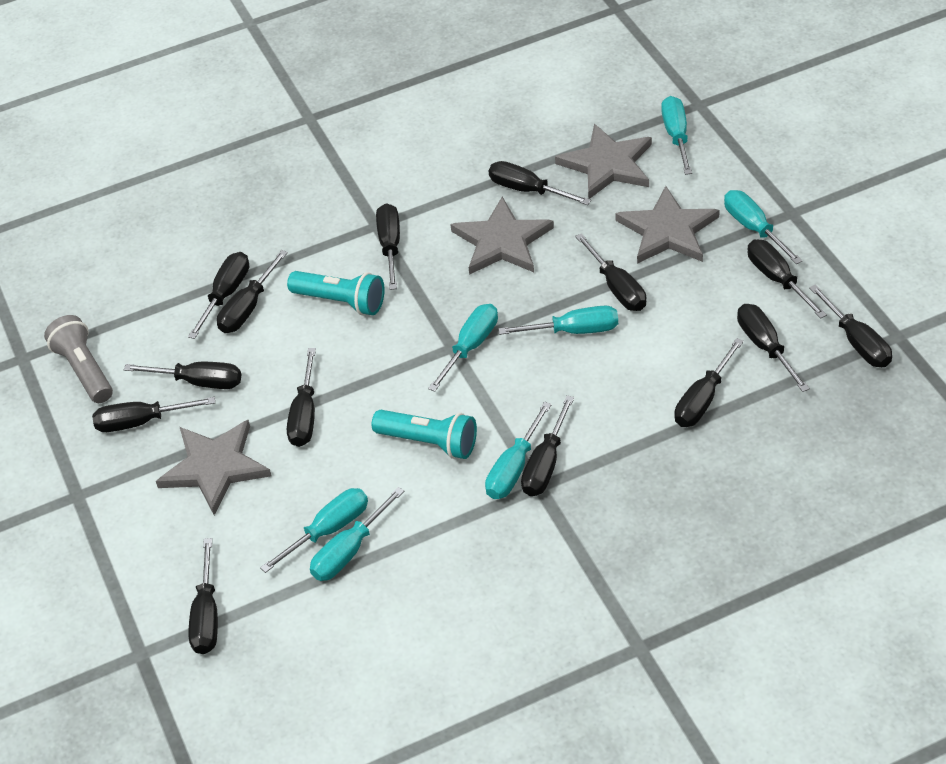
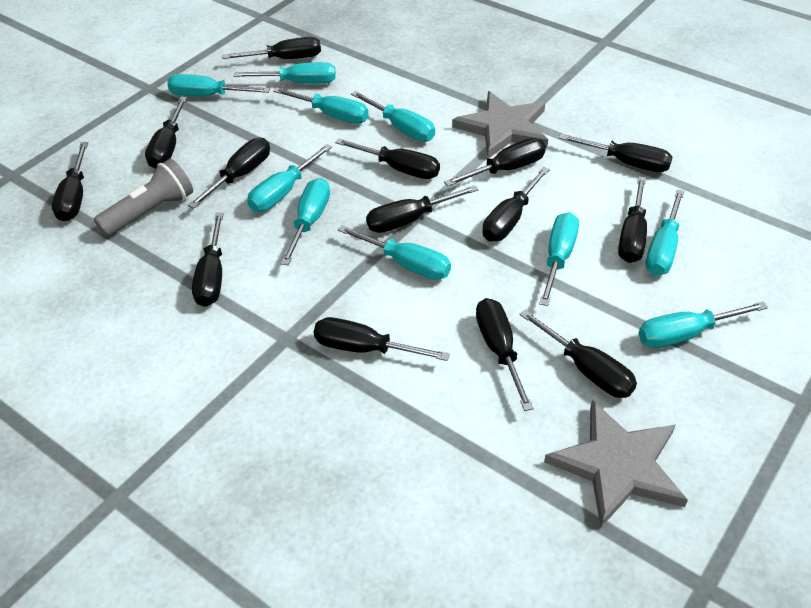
grey star: [156,420,272,515] [450,197,554,275] [555,124,652,199] [615,186,720,264] = 4 -> [452,91,548,158] [544,400,688,527] = 2
turquoise flashlight: [287,271,385,315] [372,410,477,459] = 2 -> none = 0
turquoise screwdriver: [260,488,368,573] [310,487,404,581] [428,304,498,392] [485,402,552,499] [499,306,618,335] [661,96,692,175] [724,190,802,264] = 7 -> [167,74,270,96] [234,62,336,84] [247,144,332,212] [273,87,369,124] [280,178,330,265] [338,225,451,280] [351,91,435,141] [539,212,579,306] [639,302,768,348] [645,189,685,276] = 10

